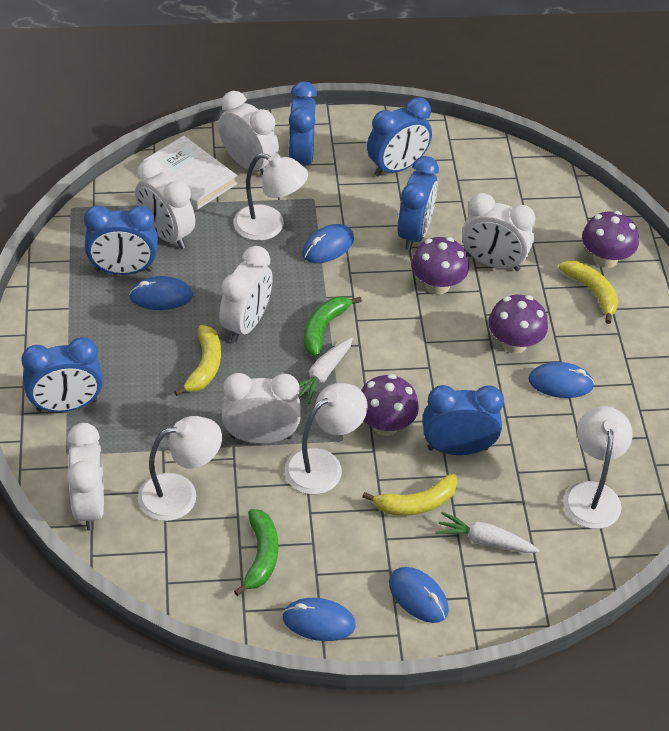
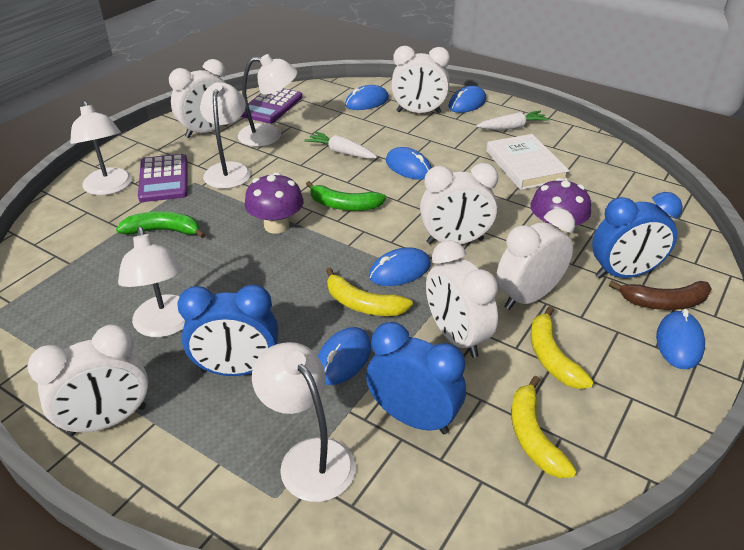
blue clock: [22,337,103,412] [84,205,158,275] [288,81,317,167] [367,97,432,177] [397,156,439,250] [423,385,504,455] = 6 -> [177,284,278,376] [366,322,466,434] [592,192,683,279] = 3
blue mouse: [129,276,193,310] [282,598,356,641] [302,224,354,263] [389,567,449,623] [528,362,595,398] = 5 -> [317,327,371,385] [345,85,389,110] [369,247,431,286] [386,147,432,180] [448,86,486,113] [656,309,705,369] = 6
brown banana: none = 0 -> [609,281,712,310] = 1
purple calculator: none = 0 -> [138,154,188,202] [241,88,302,124] = 2
purple mushroom: [361,374,419,436] [411,237,469,294] [488,295,548,353] [582,211,639,268] = 4 -> [244,172,304,234] [530,178,591,234] = 2
white lamp: [138,416,222,521] [234,153,308,241] [285,383,368,494] [564,406,633,529] = 4 -> [70,101,132,195] [118,227,185,337] [200,82,251,189] [238,54,297,147] [252,342,356,502] = 5

